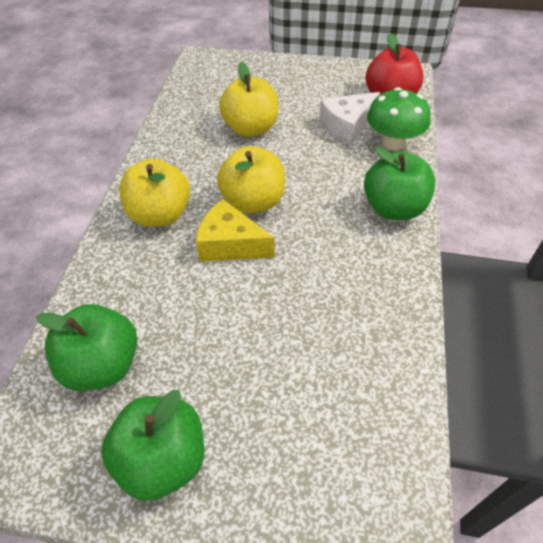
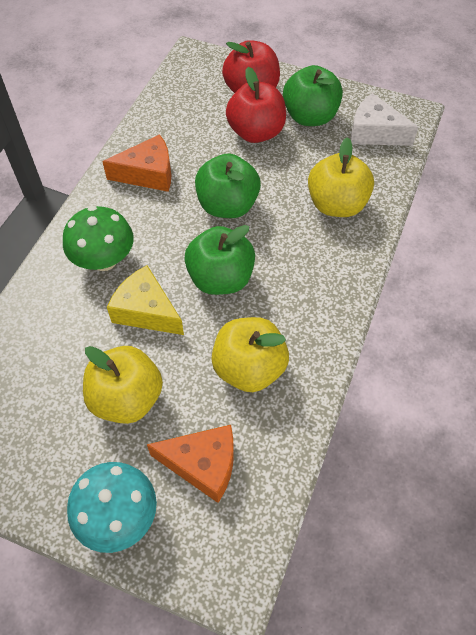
orange cheese: none = 0 -> [102,134,171,192] [147,425,234,503] = 2
red apple: [366,33,423,94] = 1 -> [222,40,280,93] [226,67,286,143] = 2
turquoise mushroom: none = 0 -> [67,462,157,553] = 1

